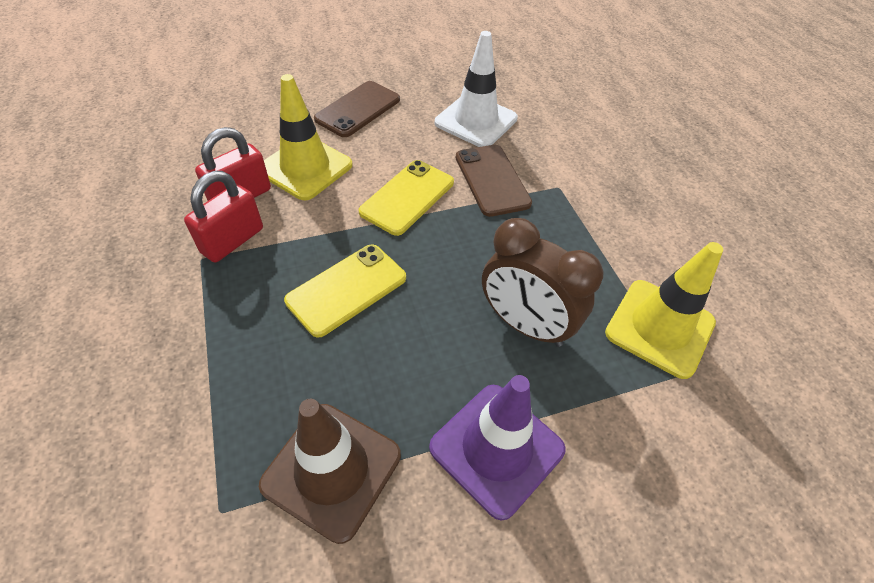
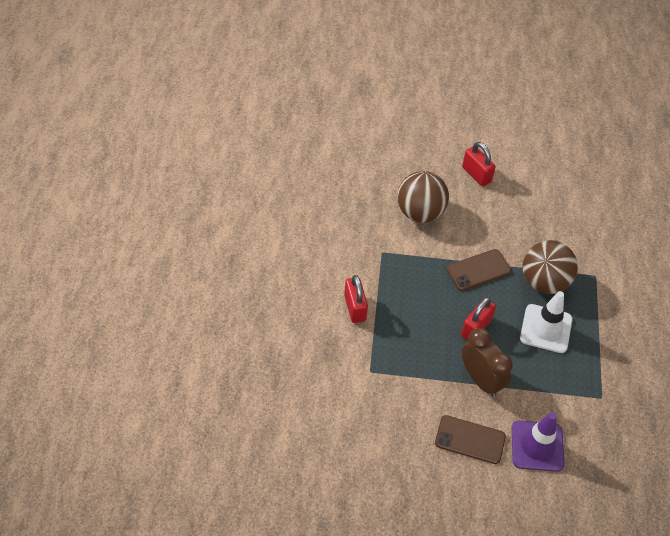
brown ball: none = 0 -> [397,171,449,223] [523,240,578,294] = 2
brown traffic cone: [259,399,401,544] = 1 -> none = 0
red padlock: [184,171,263,262] [195,127,271,201] = 2 -> [344,275,368,323] [461,297,496,341] [462,142,496,186] = 3
yellow phone: [284,244,406,338] [359,160,454,236] = 2 -> none = 0
yellow traffic cone: [264,74,353,200] [605,242,723,379] = 2 -> none = 0

